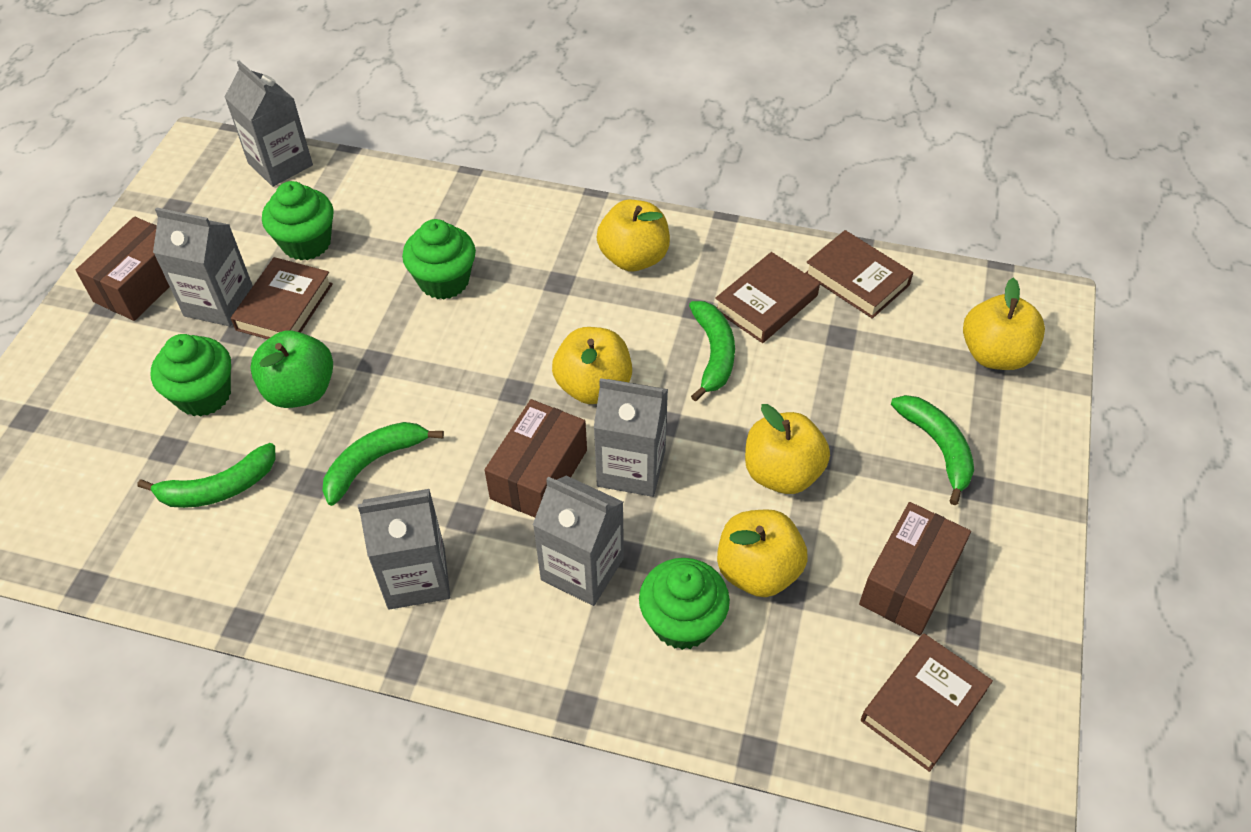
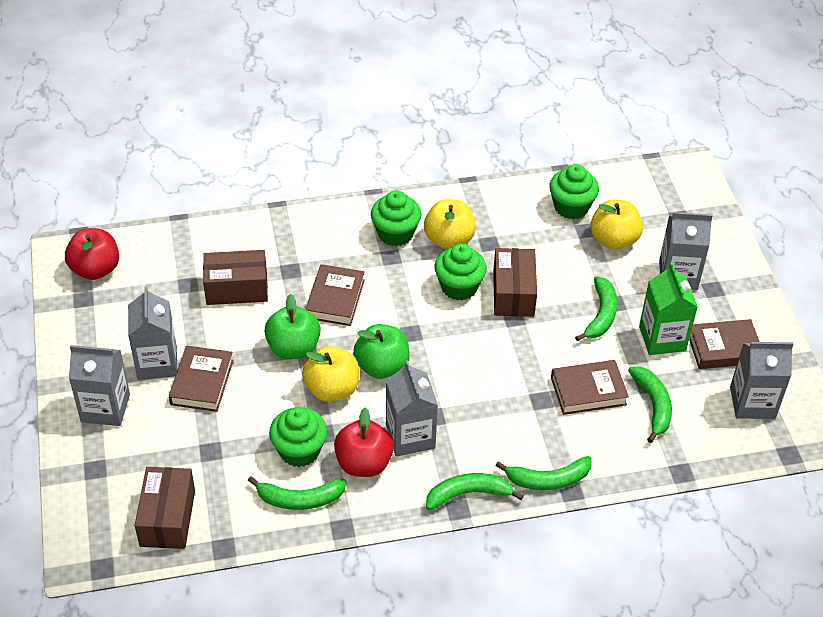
green apple: [250,330,333,408] = 1 -> [264,294,321,359] [353,324,410,379] = 2
green banana: [137,443,276,508] [322,422,444,506] [689,301,735,402] [891,395,974,505] = 4 -> [248,476,347,510] [426,473,524,510] [495,456,592,490] [575,276,617,341] [628,366,672,443] = 5
green carton: none = 0 -> [639,263,698,355] = 1
red apple: none = 0 -> [65,228,119,280] [334,408,394,477] = 2
yellow apple: [552,327,632,404] [597,200,670,271] [717,509,808,597] [745,404,830,494] [963,278,1045,370] = 5 -> [302,346,359,402] [424,199,476,249] [590,199,643,250] = 3

